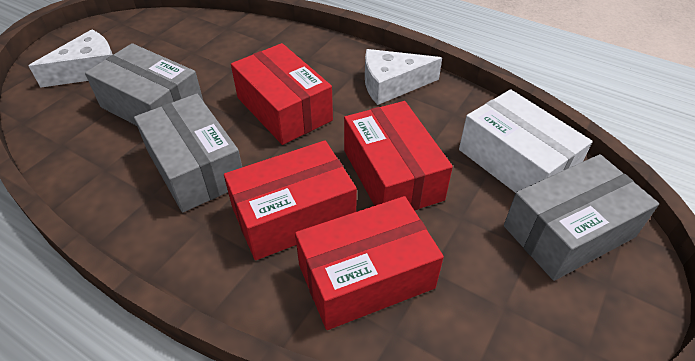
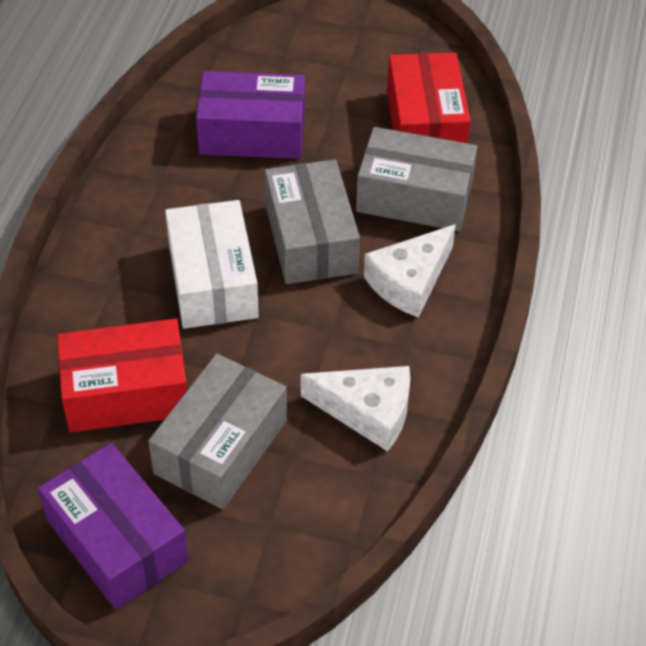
purple box: none = 0 -> [38,443,189,610] [196,71,305,159] = 2
red box: [224,140,357,260] [231,43,333,145] [295,196,444,330] [344,101,453,211] = 4 -> [57,319,187,433] [387,52,471,143] = 2

